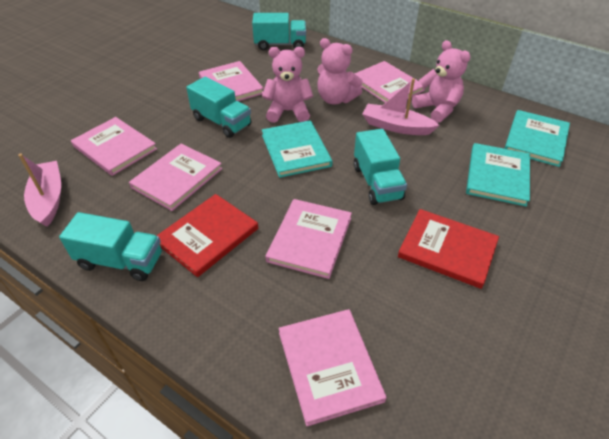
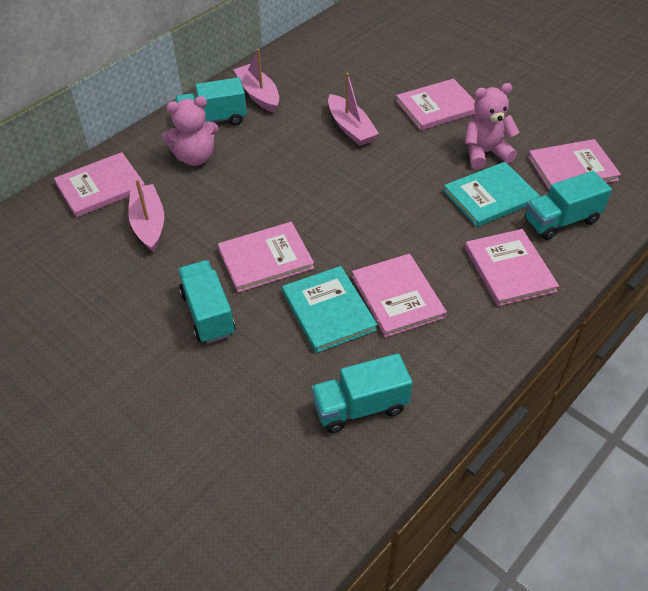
pink boat: [18,154,61,227] [363,78,440,135] = 2 -> [128,179,164,252] [233,48,279,113] [328,73,379,146] = 3
pink teddy bear: [262,47,313,123] [317,38,363,105] [412,40,470,123] = 3 -> [162,96,218,166] [465,83,519,169] = 2
red book: [157,194,258,277] [398,209,499,289] = 2 -> none = 0
turquoise book: [262,120,333,178] [466,143,530,207] [504,110,570,167] = 3 -> [282,266,378,353] [443,162,540,227] = 2

